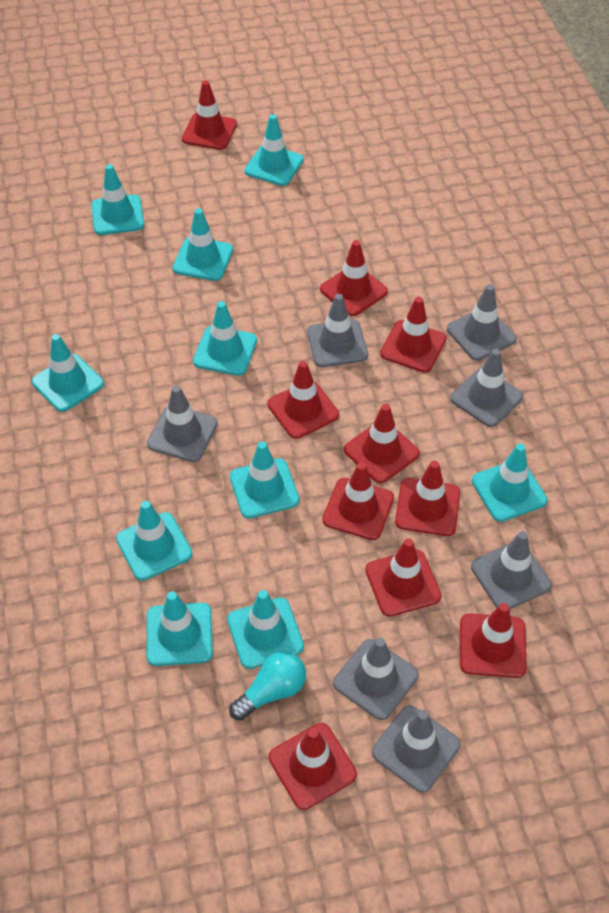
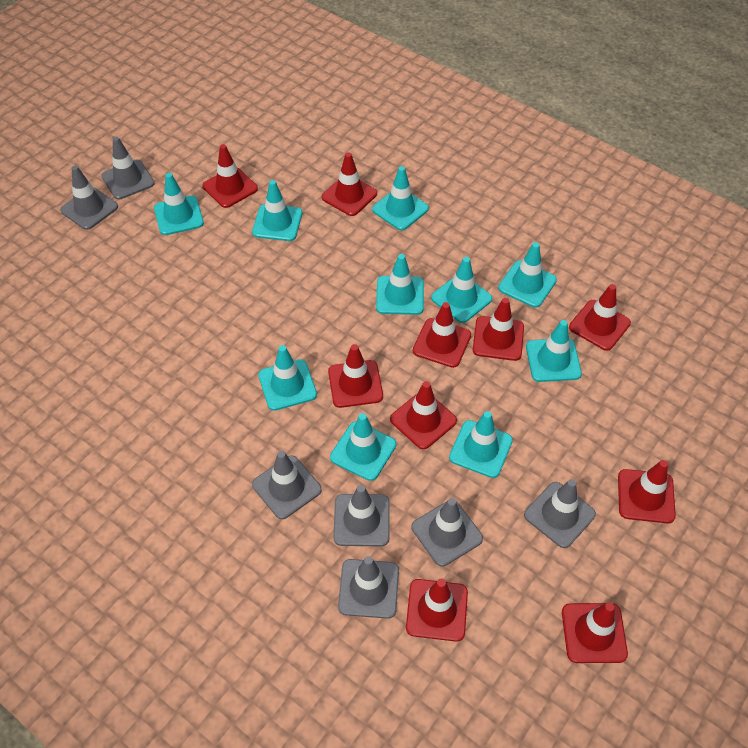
turquoise light bulb: [229,651,306,721] = 1 -> none = 0

